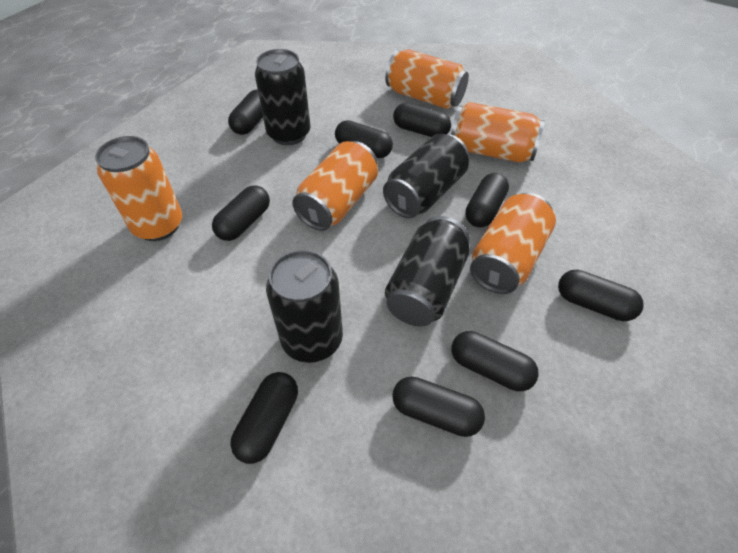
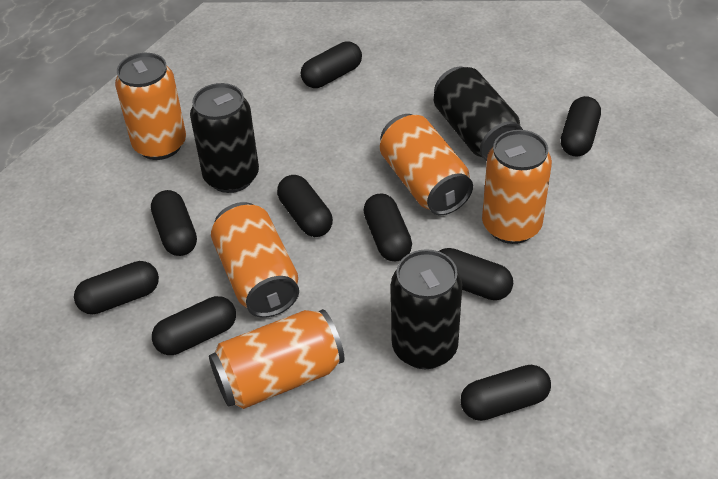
black can: [255,49,311,145] [266,250,343,363] [383,134,469,218] [385,216,470,327] = 4 -> [190,83,259,193] [391,249,462,369] [434,67,523,161] = 3

